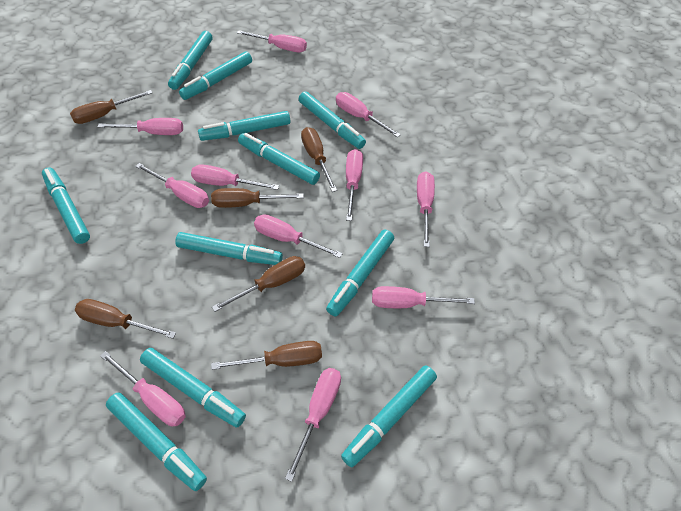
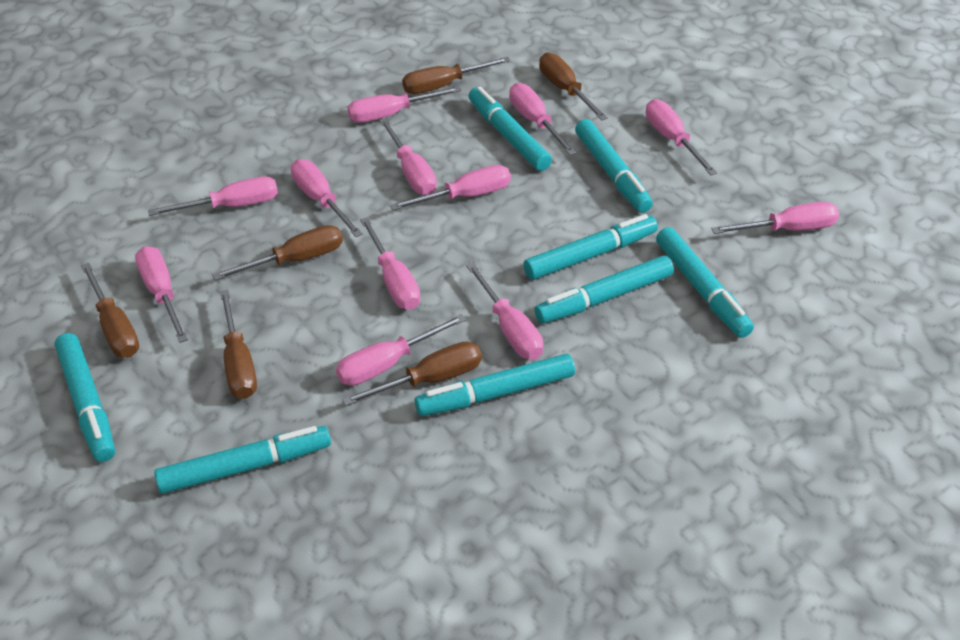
pink screwdriver: [98,118,183,135] [100,351,186,426] [135,163,209,208] [191,164,279,190] [237,30,307,53] [254,214,343,258] [285,368,341,482] [336,92,401,138] [346,149,363,221] [372,286,475,308] [417,171,435,247] = 11 -> [135,246,188,343] [148,176,278,216] [291,159,363,237] [336,314,466,386] [347,86,462,123] [360,217,421,310] [379,118,437,195] [390,165,511,210] [466,263,544,360] [509,83,576,155] [646,99,717,175] [711,202,839,234] = 12
turquoise marker: [42,167,90,244] [106,393,207,491] [140,348,246,428] [168,31,213,90] [175,232,283,265] [179,51,252,100] [198,111,290,141] [238,133,320,185] [299,91,366,149] [326,230,394,317] [341,366,437,467] = 11 -> [55,333,115,462] [154,426,331,494] [415,354,575,416] [469,87,552,171] [523,214,658,280] [534,255,674,324] [575,119,653,213] [656,227,754,338] = 8

